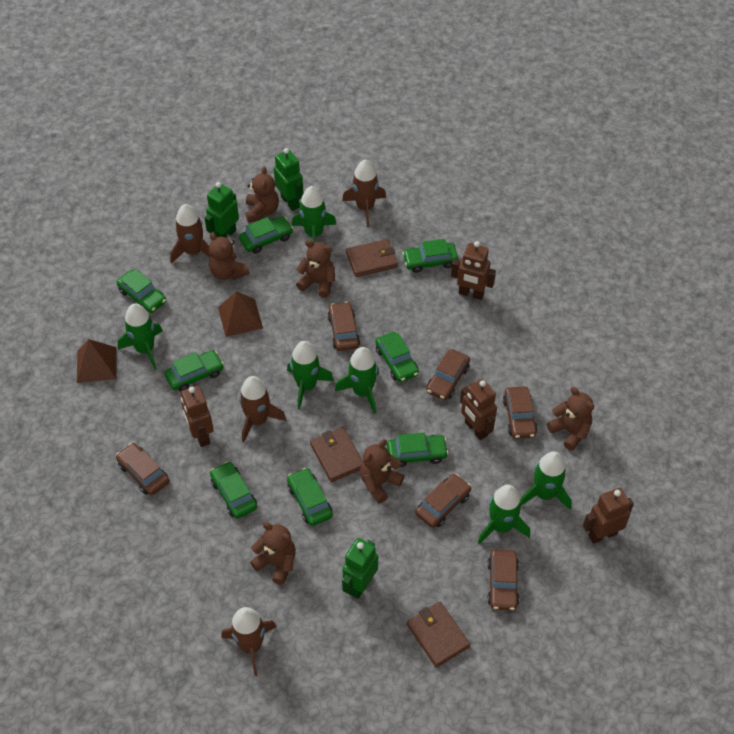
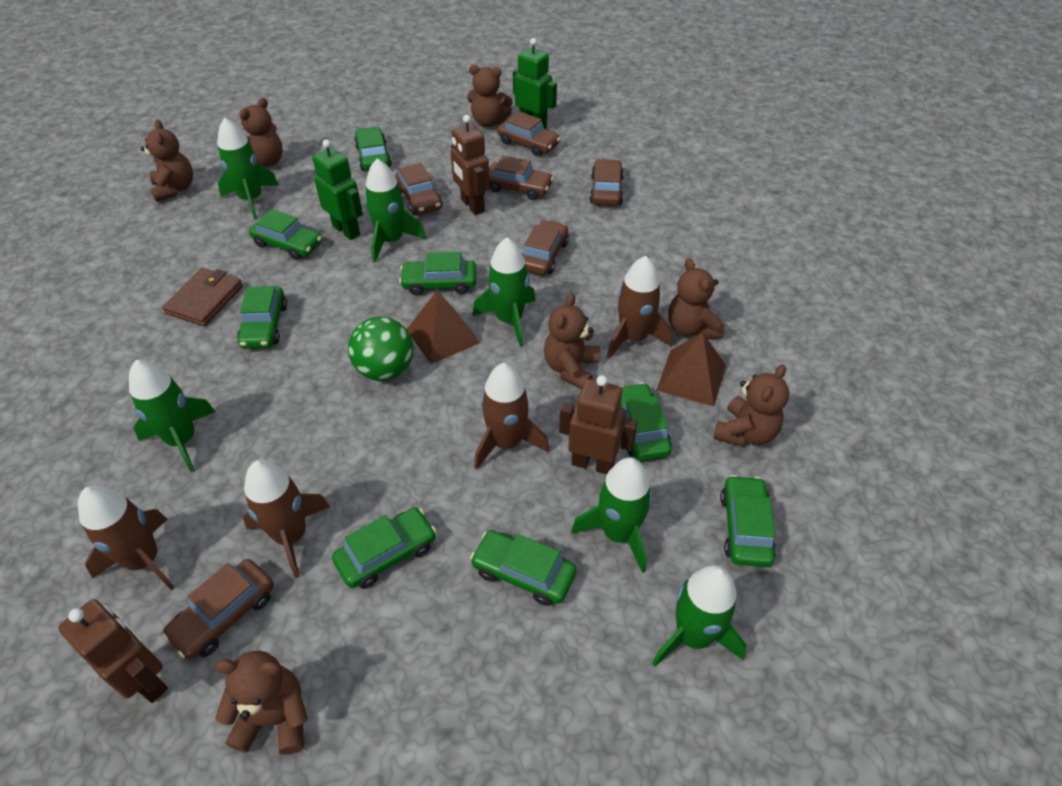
brown robot: [181,385,214,447] [451,241,496,300] [460,379,497,440] [583,488,634,544] = 4 -> [58,599,168,703] [451,115,490,215] [559,375,637,474] = 3
brown teddy bear: [209,232,249,280] [245,166,279,223] [250,522,296,585] [296,240,335,298] [360,439,404,504] [547,387,594,451] = 6 -> [141,119,193,202] [215,651,308,754] [239,98,283,167] [467,65,513,127] [544,293,600,389] [668,258,724,339] [713,365,789,446] = 7
brown wallet: [310,427,363,482] [346,239,398,277] [406,602,470,667] = 3 -> [162,268,243,326] = 1
green ball: none = 0 -> [348,316,413,381] = 1
green robot: [205,182,239,237] [274,148,303,211] [342,538,378,599] = 3 -> [312,139,363,240] [513,38,557,129] = 2

